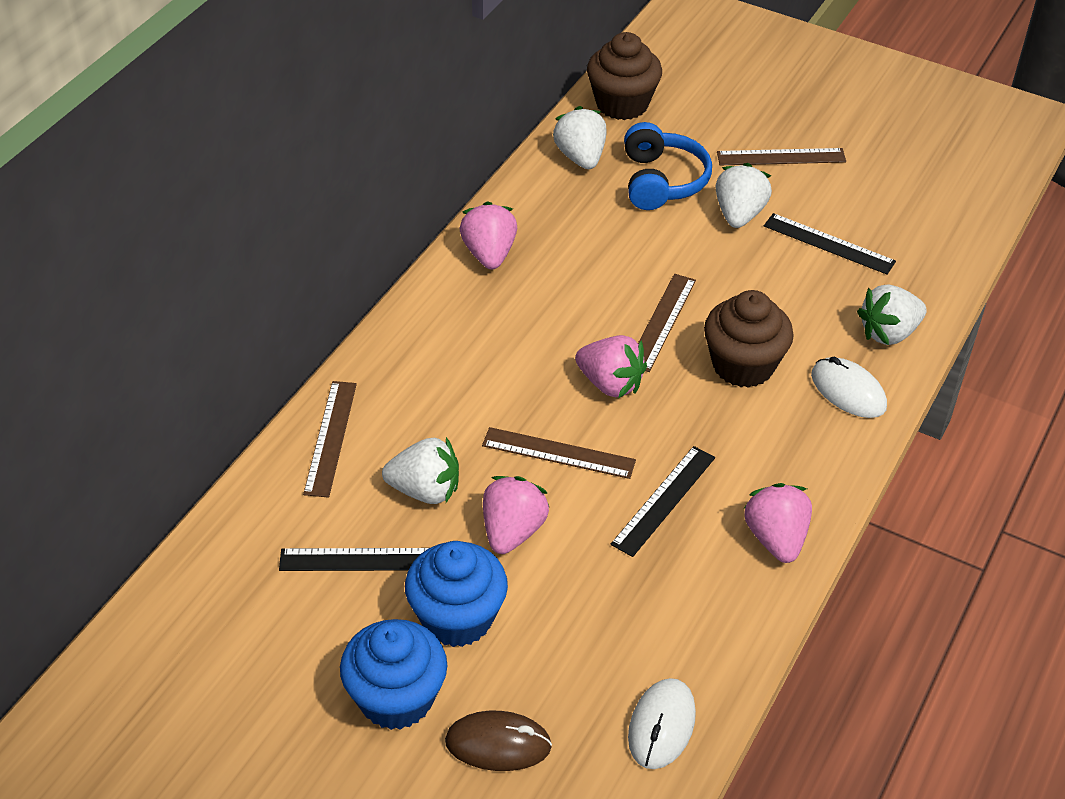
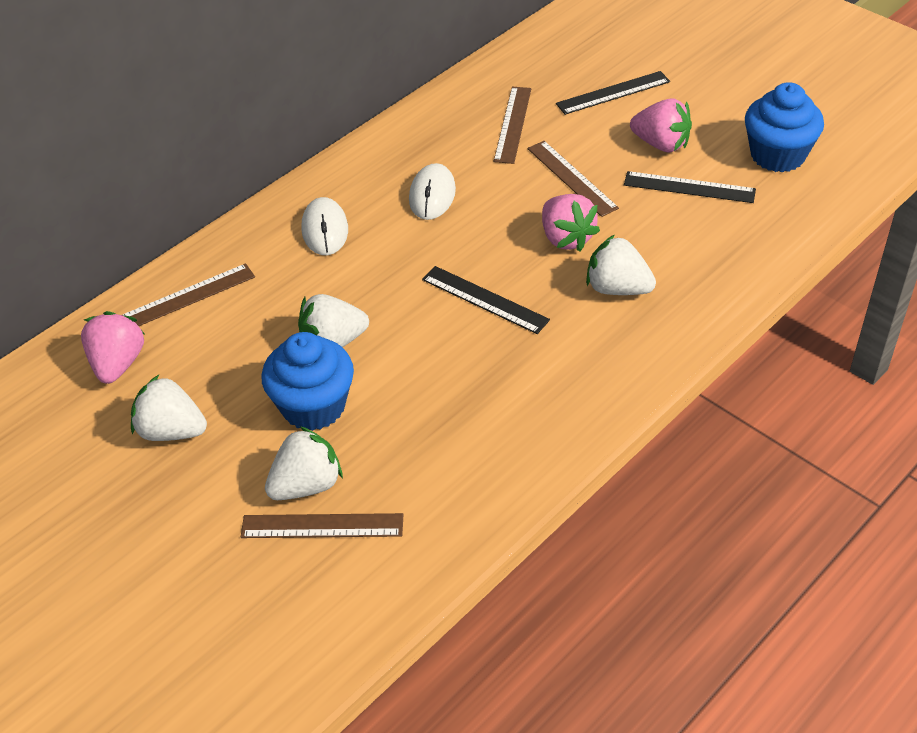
blue headphones: [624,122,712,210] = 1 -> none = 0
brown cupcake: [587,32,662,120] [704,290,794,388] = 2 -> none = 0
brown mouse: [445,711,552,771] = 1 -> none = 0
pink strawberry: [460,201,517,269] [483,476,549,554] [575,335,647,398] [744,483,812,563] = 4 -> [81,311,145,384] [542,194,600,251] [630,98,692,153] = 3

